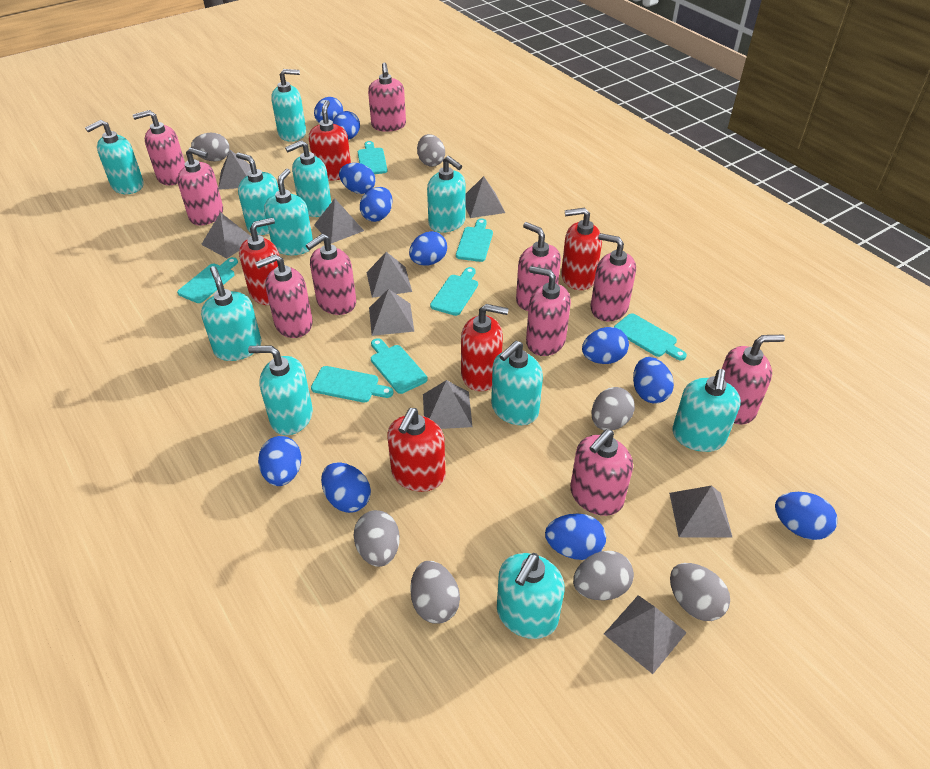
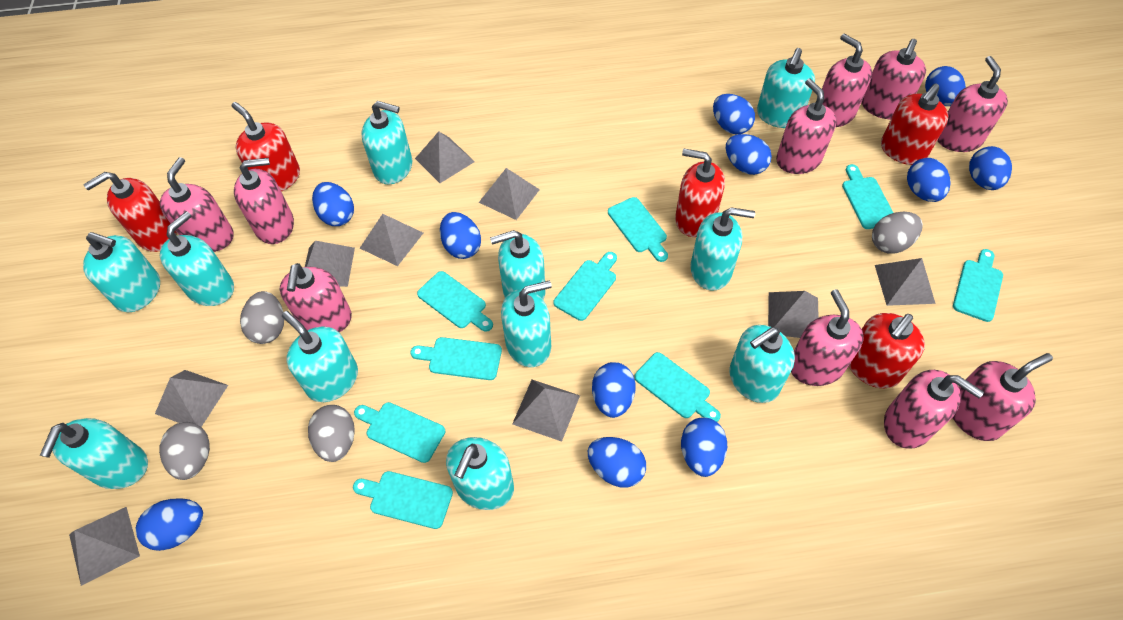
grey egg: [191,133,230,161] [354,510,400,567] [410,561,460,624] [417,134,445,167] [573,551,634,601] [591,387,635,430] [670,563,730,621] = 7 -> [159,422,210,480] [240,291,284,344] [308,405,355,462] [872,212,923,254] = 4
turquoise cutting board: [177,257,238,303] [311,366,394,403] [358,141,388,174] [371,338,428,394] [430,267,478,316] [456,219,493,262] [614,313,687,361] = 7 -> [353,471,453,529] [354,402,445,463] [410,337,502,380] [417,271,493,332] [554,252,617,321] [608,197,668,262] [634,352,721,422] [842,164,893,229] [953,249,1003,322] = 9

